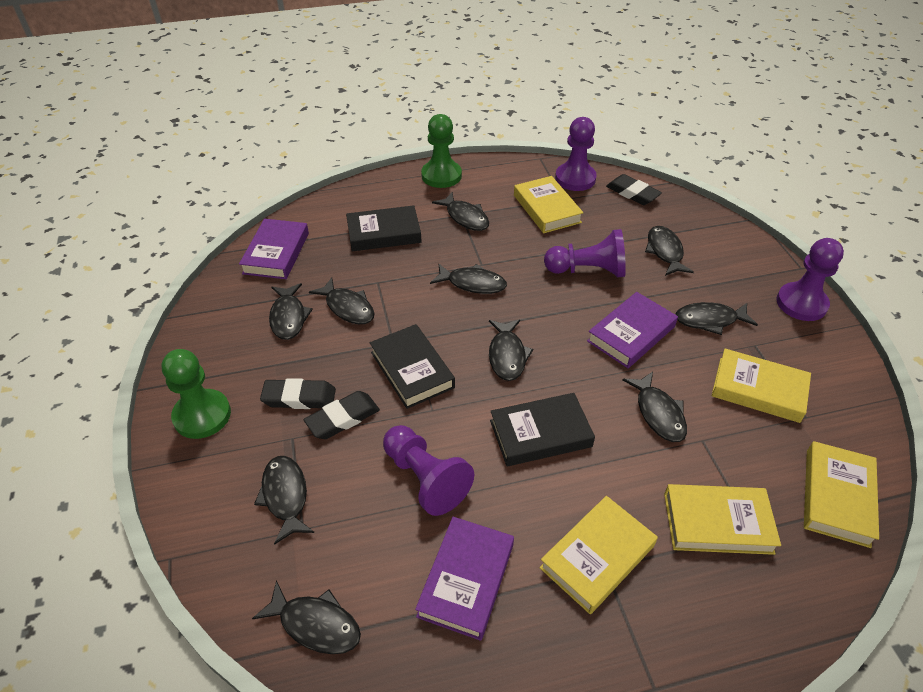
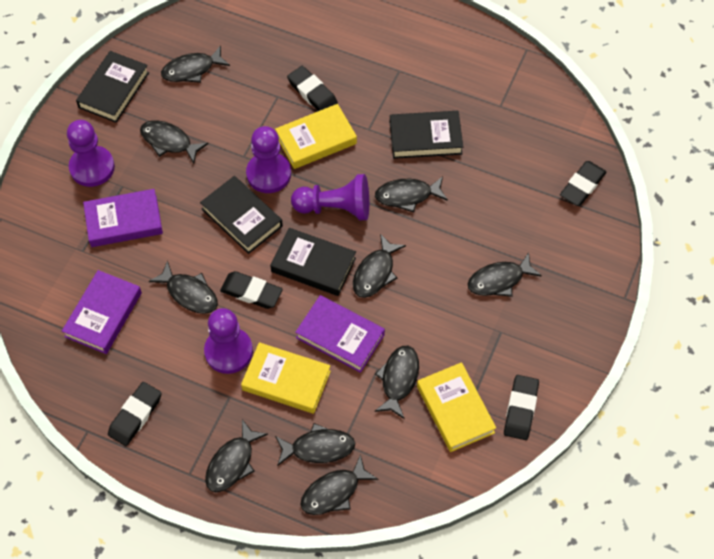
black book: [346,205,422,251] [370,324,455,409] [490,393,595,466] = 3 -> [76,51,149,123] [200,176,283,254] [270,228,356,296] [390,111,463,159] = 4
black eraser: [260,378,336,409] [304,391,380,439] [606,174,662,205] = 3 -> [108,382,162,446] [220,271,283,309] [287,66,338,111] [504,375,539,440] [560,161,606,206] = 5
green pawn: [162,349,231,439] [421,114,462,188] = 2 -> none = 0
yellow book: [514,176,584,233] [539,496,658,614] [664,484,781,555] [712,349,811,423] [804,441,879,548] = 5 -> [241,342,331,414] [275,104,357,169] [417,362,496,452] = 3

